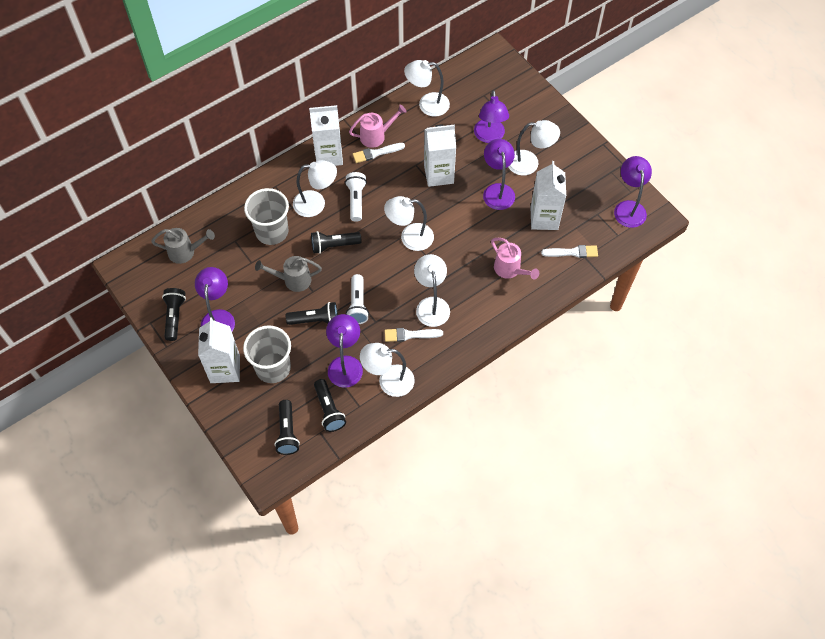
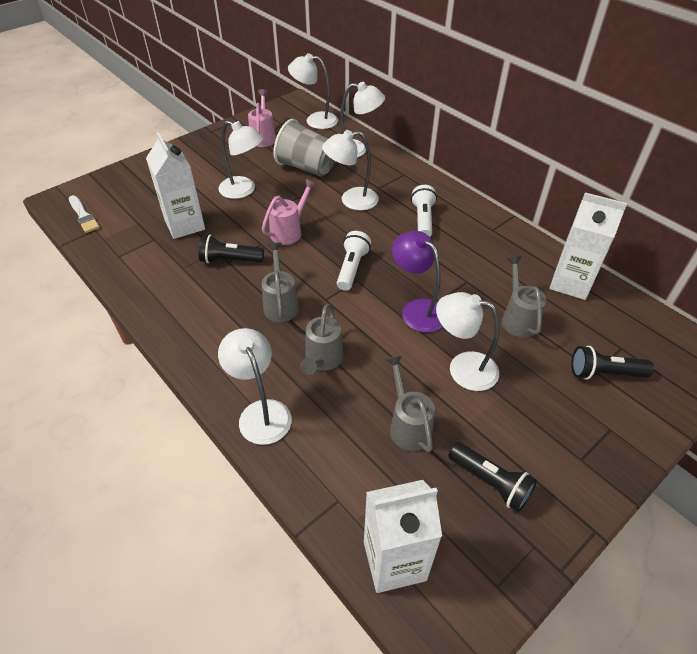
black flashlight: [162,288,186,341] [274,400,300,455] [286,302,338,325] [311,231,362,254] [314,379,346,432] = 5 -> [199,235,264,263] [448,442,537,512] [571,346,654,380] = 3
grey cup: [243,325,291,383] [244,188,289,245] = 2 -> [274,119,335,177] = 1
grey watering can: [151,228,215,264] [255,256,322,292] = 2 -> [262,243,299,322] [300,304,344,375] [385,355,435,452] [502,256,546,338] = 4
purple lamp: [195,267,235,331] [326,314,363,388] [474,90,509,143] [483,139,515,210] [614,156,652,228] = 5 -> [392,231,443,332] = 1
white brush: [353,143,405,163] [384,328,443,342] [541,245,598,258] = 3 -> [69,195,100,233] = 1
white carton: [198,318,240,383] [309,105,343,166] [424,124,456,187] [531,161,566,230] = 4 -> [146,132,205,239] [364,480,442,593] [549,192,627,300] = 3

